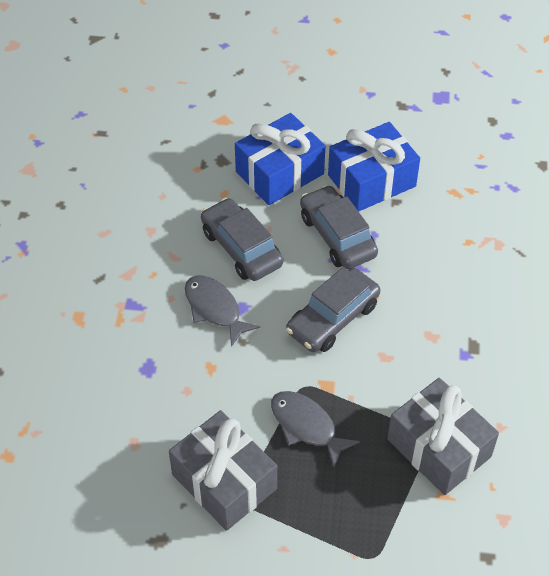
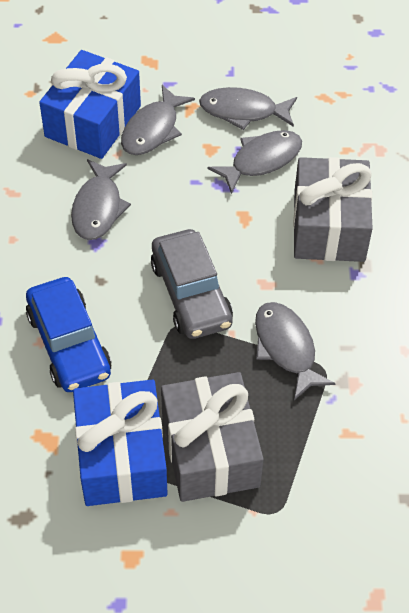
blue car: none = 0 -> [26,277,112,392] = 1
grey car: [201,198,283,281] [286,267,380,352] [300,185,378,269] = 3 -> [151,229,233,339] = 1
grey fish: [185,275,260,347] [271,391,360,467] = 2 -> [71,159,131,240] [121,85,195,155] [199,87,297,130] [208,130,302,194] [255,302,336,400] = 5

